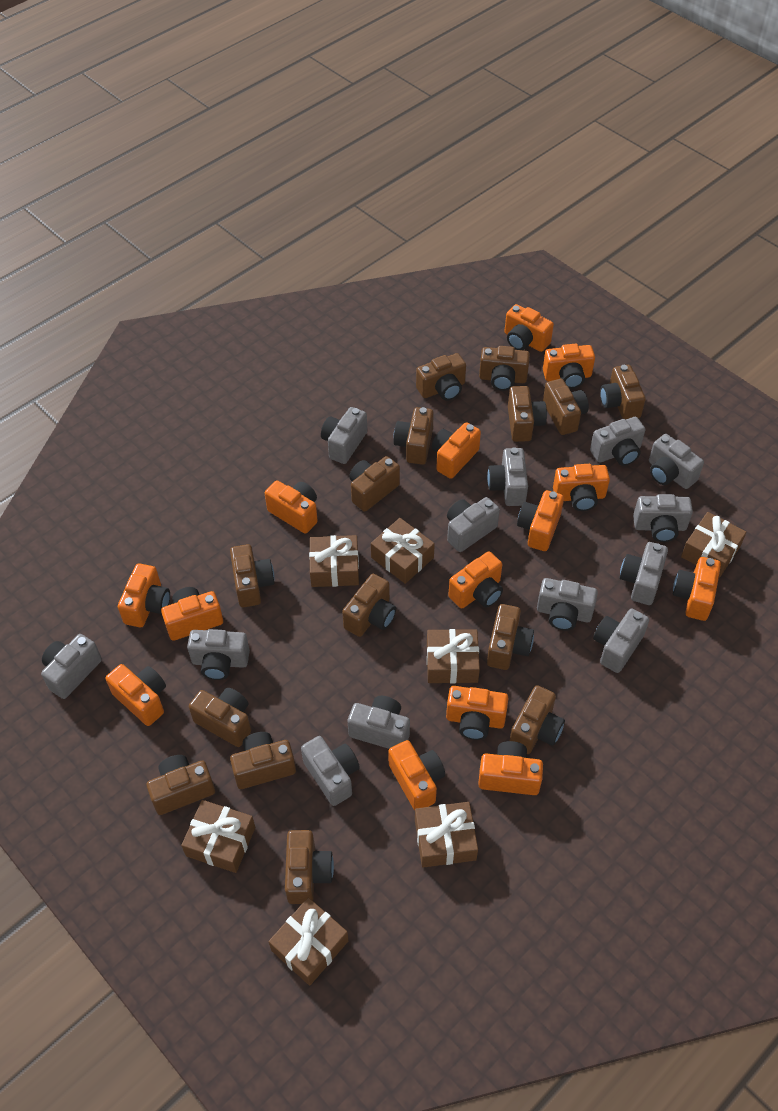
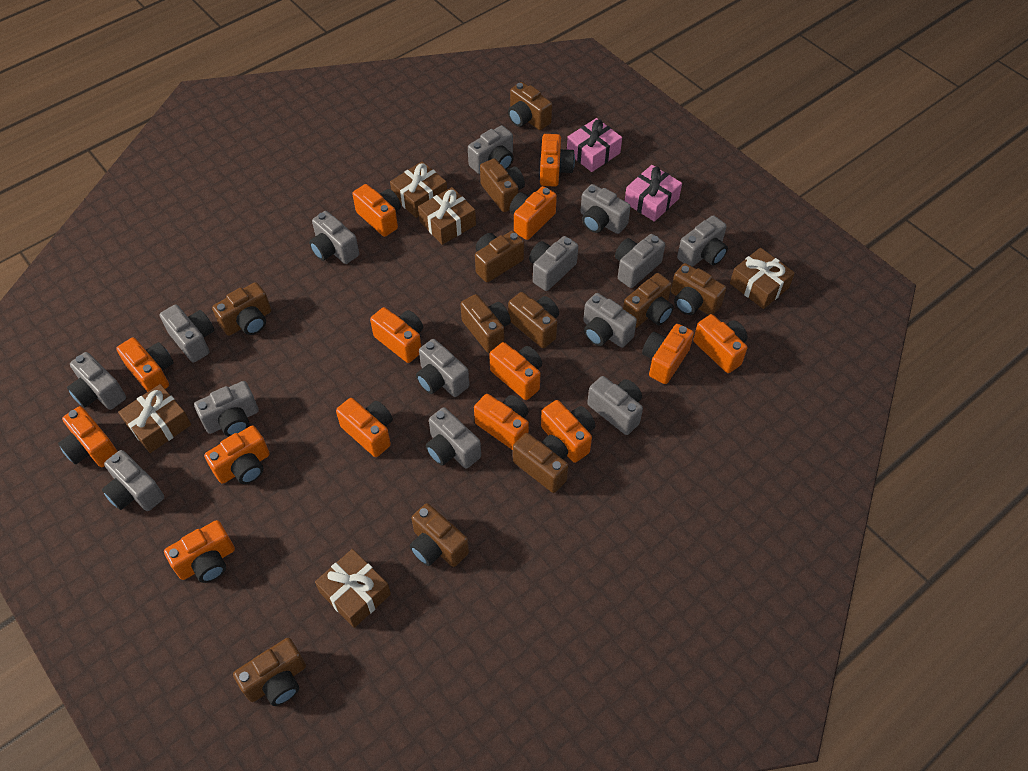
brown camera: [146,755,215,815] [189,688,251,747] [230,544,275,607] [230,732,296,789] [285,830,334,904] [342,574,396,637] [349,456,400,512] [393,407,434,465] [416,353,466,401] [479,346,530,391] [487,604,534,670] [508,386,547,442] [510,685,565,754] [543,379,589,435] [600,365,646,419] = 15 -> [212,282,271,336] [233,638,306,706] [410,503,469,567] [460,294,511,353] [475,231,524,282] [480,158,525,212] [508,82,552,130] [508,292,559,348] [513,433,569,493] [623,273,674,328] [671,263,726,315] = 11
brown gift: [181,800,255,873] [269,898,349,986] [309,535,359,587] [371,518,435,584] [415,802,478,868] [427,629,480,684] [681,512,747,577] = 7 -> [118,384,191,453] [315,549,391,628] [390,161,447,218] [418,187,476,245] [730,248,795,309] = 5
grey camera: [41,634,102,699] [187,629,250,680] [301,736,360,806] [321,407,367,464] [348,696,410,749] [447,497,500,552] [487,447,528,506] [537,578,598,630] [590,417,645,466] [593,609,649,673] [619,542,668,605] [633,494,693,542] [649,434,704,489] = 13 -> [67,352,126,410] [102,450,164,511] [159,304,214,363] [194,381,259,436] [309,211,359,264] [416,339,469,397] [426,407,481,469] [468,125,514,174] [529,236,578,291] [580,184,631,234] [583,293,637,348] [587,376,643,435] [615,234,665,288] [677,215,728,267] = 14
pink gift: none = 0 -> [567,118,622,172] [625,165,682,222] = 2

